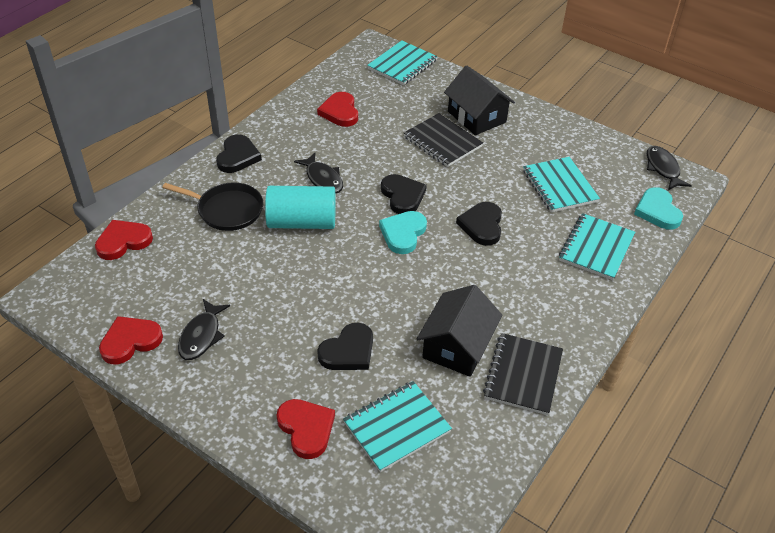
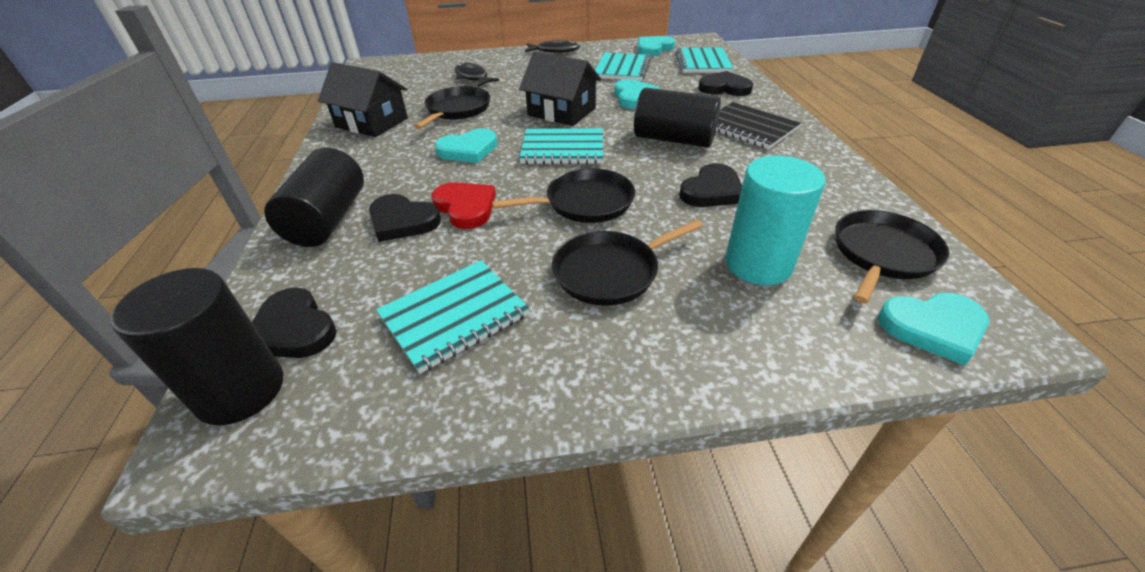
black cylinder: none = 0 -> [111,268,283,425] [264,148,364,247] [634,88,721,148] = 3
black fish: [178,299,230,360] [294,153,343,194] [647,146,692,190] = 3 -> [455,63,499,87] [525,40,580,53] = 2
black notebook: [404,113,483,167] [483,333,563,415] = 2 -> [716,102,801,149] = 1
black pan: [162,182,263,231] = 1 -> [414,86,490,129] [492,168,635,223] [552,220,703,306] [835,210,949,304] = 4
red heart: [95,220,153,260] [99,316,163,365] [277,399,335,459] [317,92,358,127] = 4 -> [431,182,496,229] = 1
turquoise heart: [379,211,427,254] [634,187,683,230] = 2 -> [435,128,497,163] [614,79,660,109] [638,36,675,56] [878,293,989,366] = 4

